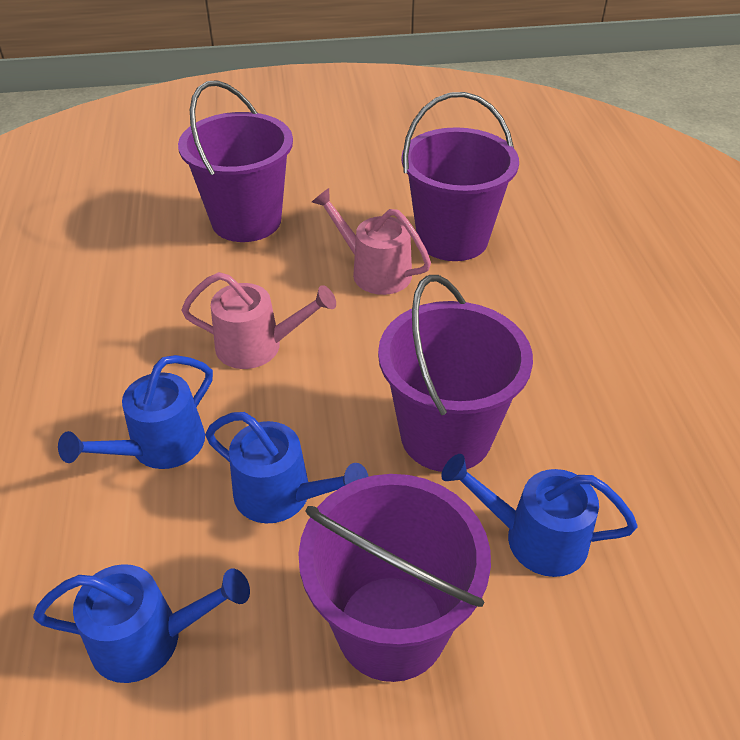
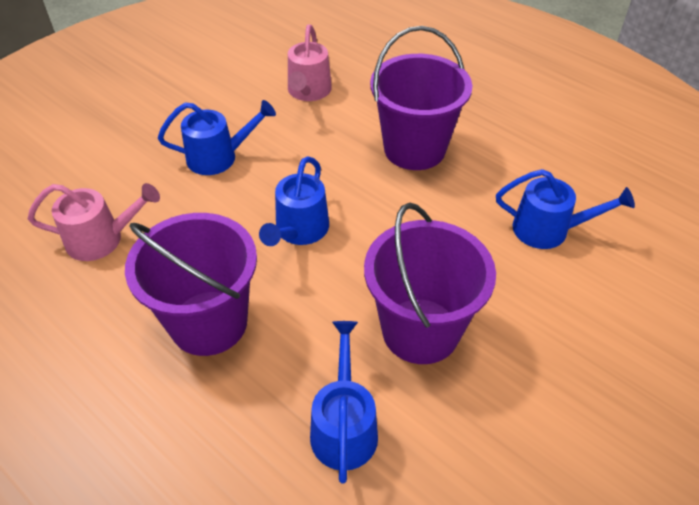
purple bucket: [178,80,293,242] [299,474,491,682] [378,275,533,472] [401,92,519,261] = 4 -> [125,213,257,356] [364,203,496,364] [370,26,473,170] = 3

